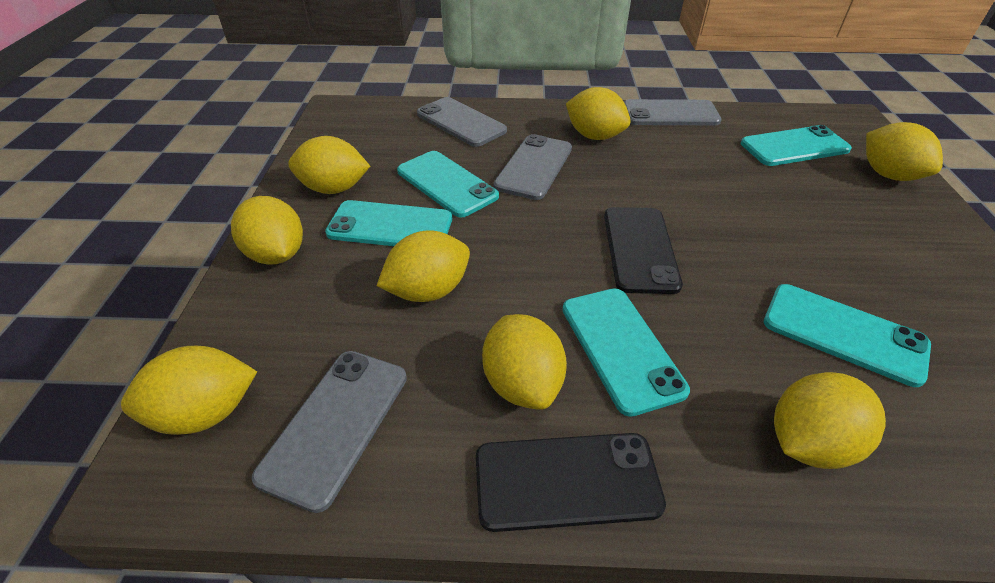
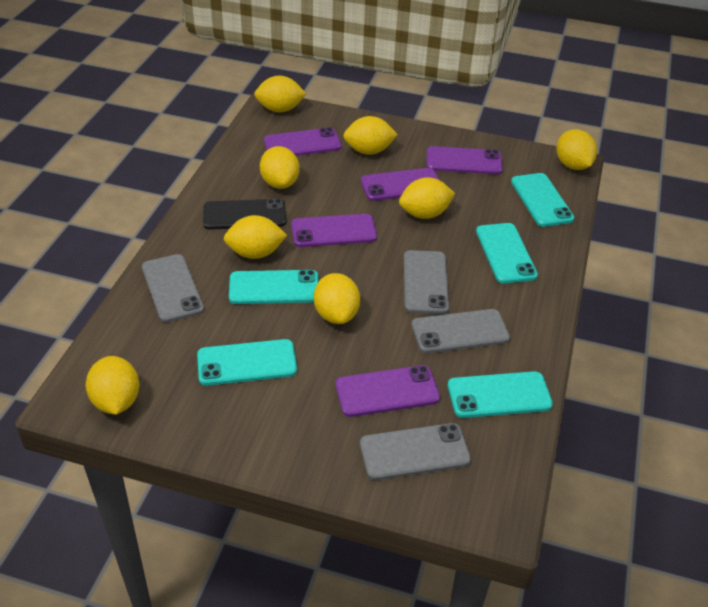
black phone: [476,433,666,532] [604,207,683,294] = 2 -> [203,199,286,230] = 1
purple phone: none = 0 -> [264,127,342,156] [291,214,377,247] [335,365,440,417] [361,168,439,201] [427,146,503,174] = 5

